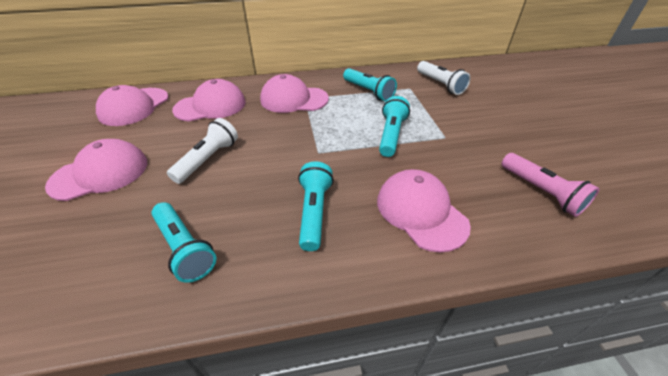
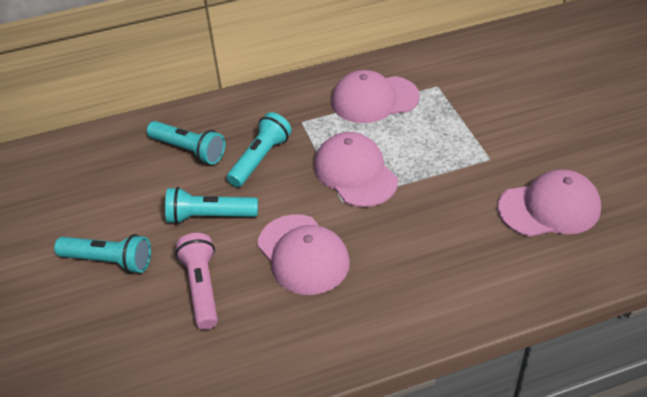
pink cap: [45,139,147,201] [96,85,168,126] [172,79,246,122] [260,74,329,113] [377,169,471,253] = 5 -> [257,214,350,295] [314,132,398,207] [331,70,420,123] [497,169,601,237] = 4
white flashlight: [167,118,238,184] [417,61,471,95] = 2 -> none = 0

